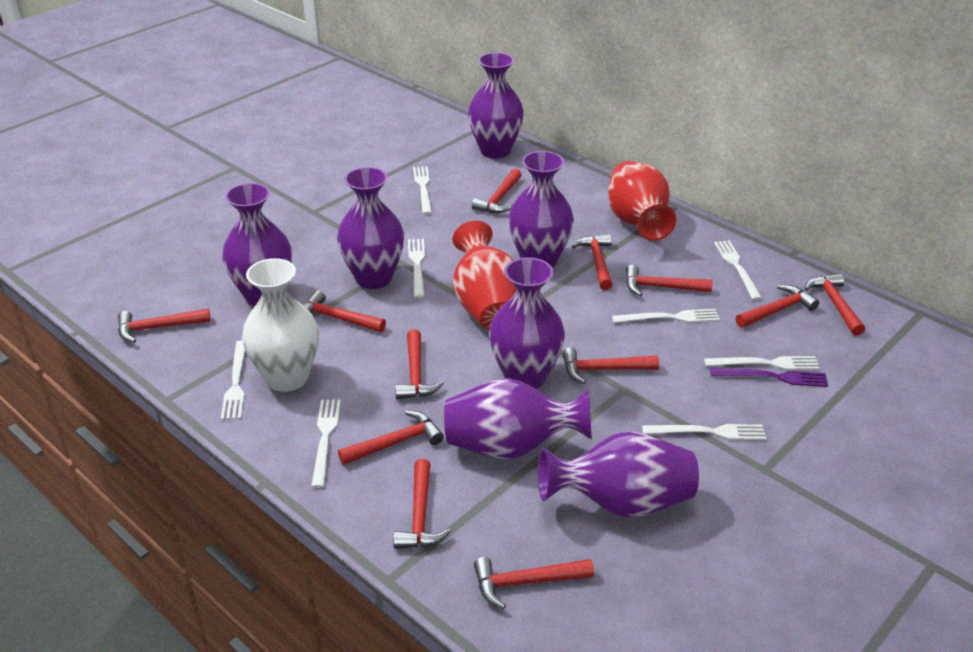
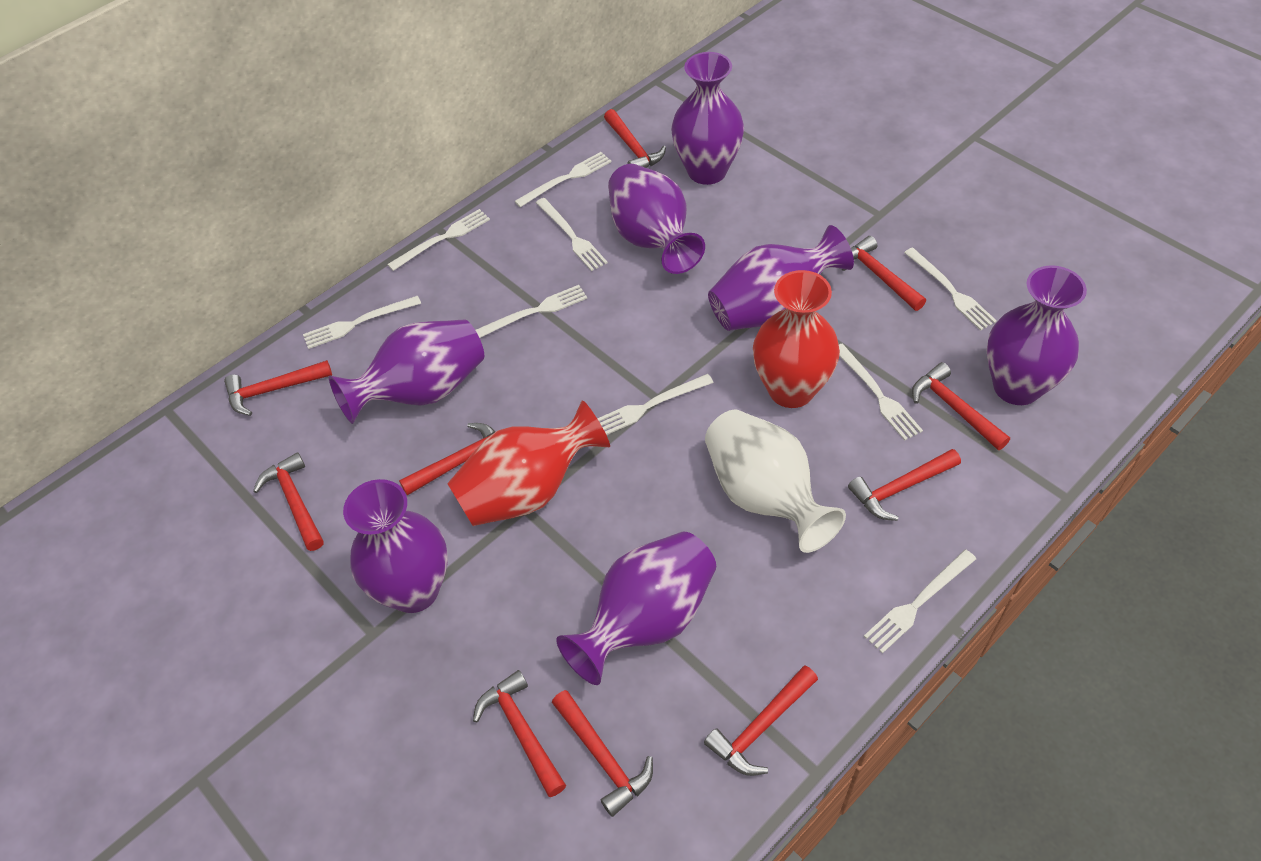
purple fork: [710,368,828,387] = 1 -> none = 0
red hammer: [118,308,211,343] [304,290,386,332] [338,411,444,465] [393,459,451,549] [395,329,444,399] [472,169,521,213] [474,557,594,609] [562,347,659,384] [572,234,613,290] [626,265,712,296] [736,285,819,328] [804,273,865,336] = 12 -> [224,360,332,416] [253,452,324,551] [399,423,496,495] [473,670,566,797] [552,690,653,817] [604,109,666,168] [704,666,818,776] [842,236,926,311] [848,449,961,521] [912,362,1010,450] = 10
white fork: [221,340,245,420] [311,400,341,488] [408,239,425,298] [413,166,432,215] [612,309,720,323] [642,424,766,440] [704,356,820,370] [714,240,762,300] = 8 -> [303,296,421,349] [387,209,490,271] [476,285,587,338] [515,152,612,207] [536,198,608,271] [597,374,714,435] [839,344,923,440] [864,549,976,654] [904,248,997,330] = 9

